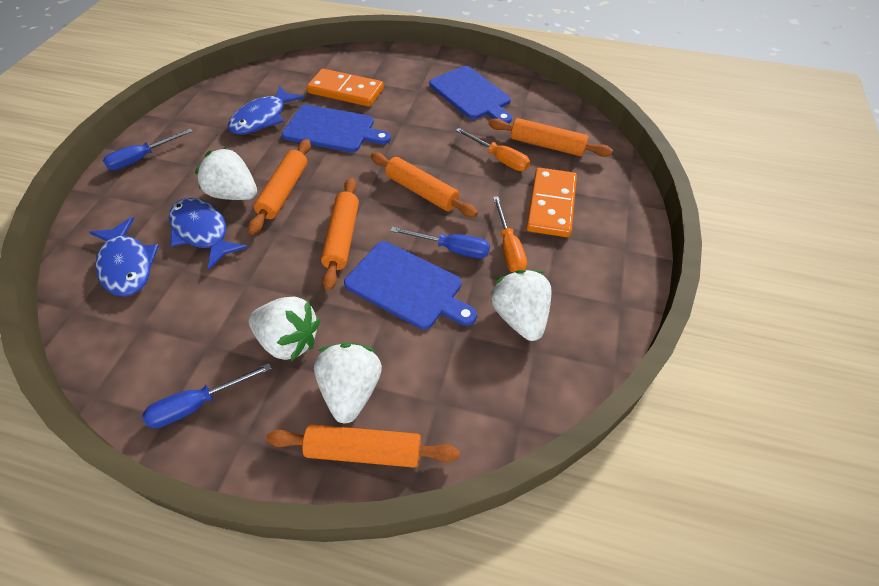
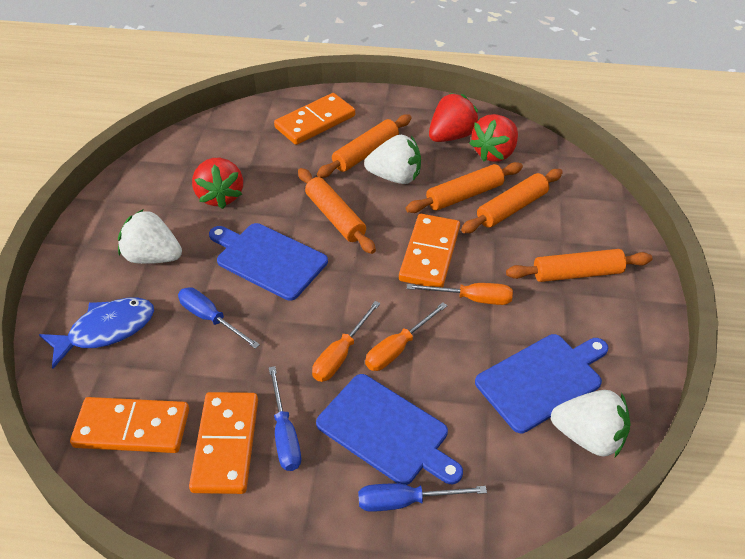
blue fish: [89,217,159,297] [169,198,248,270] [228,85,304,135] = 3 -> [39,298,154,369] = 1
orange domino: [307,69,384,107] [526,168,577,237] = 2 -> [70,397,189,453] [189,392,258,494] [274,93,355,145] [399,214,460,287] = 4
orange screwdriver: [456,128,530,171] [493,196,527,272] = 2 -> [312,301,380,382] [365,302,447,371] [407,283,513,305] = 3
red strawberry: none = 0 -> [192,158,243,209] [429,93,479,142] [469,114,518,162] = 3
white strawberry: [195,147,257,200] [249,297,320,361] [314,343,382,424] [491,270,552,341] = 4 -> [118,209,182,264] [364,135,421,184] [551,390,630,457] = 3

